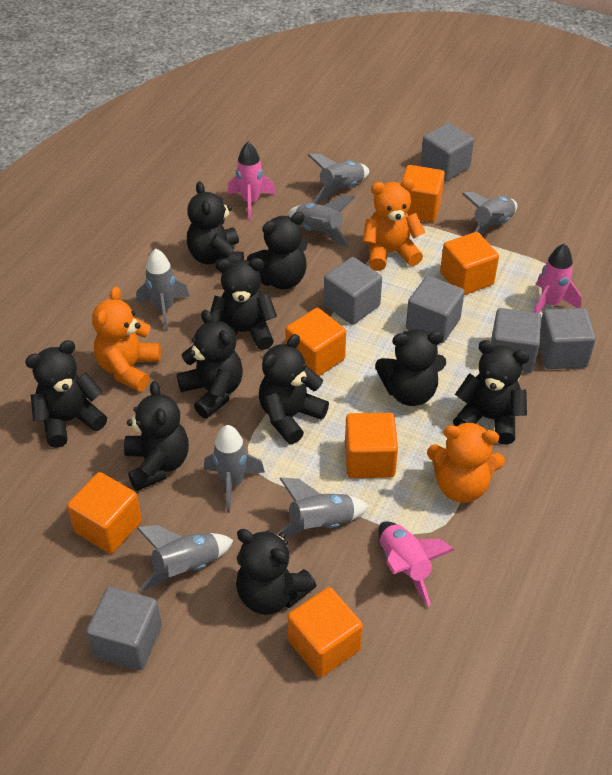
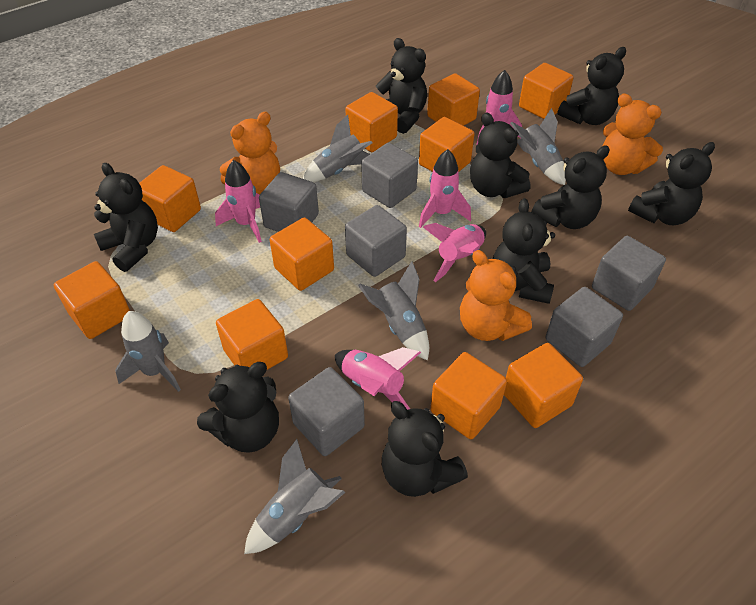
black teddy bear: [25,340,107,448] [124,381,189,491] [177,310,243,418] [187,181,244,265] [210,258,277,350] [236,529,316,615] [247,212,307,290] [259,334,329,444] [375,329,446,406] [453,340,530,445] = 10 -> [94,163,158,272] [197,362,279,453] [376,38,427,134] [382,401,468,497] [470,113,530,198] [493,198,555,304] [531,145,609,229] [557,47,626,125] [628,142,715,225] = 9
grey rocket: [136,249,190,331] [137,525,233,591] [204,425,265,513] [276,477,369,537] [288,196,355,247] [308,154,370,204] [462,192,517,235] = 7 -> [115,311,181,392] [244,439,345,554] [303,115,372,182] [358,261,429,361] [510,108,566,185] = 5
orange cube: [67,472,142,554] [285,308,346,376] [287,587,363,678] [345,413,398,478] [401,165,445,222] [440,232,499,295] = 6 -> [54,261,130,339] [139,165,201,232] [216,299,288,370] [270,218,334,291] [345,92,398,152] [419,117,474,172] [427,73,480,126] [430,352,507,439] [504,343,583,428] [519,63,573,119] = 10
pink rocket: [227,142,276,220] [378,521,455,606] [534,243,582,313] = 3 -> [215,160,262,243] [335,347,421,410] [419,149,471,228] [423,223,486,282] [476,70,522,145] = 5

